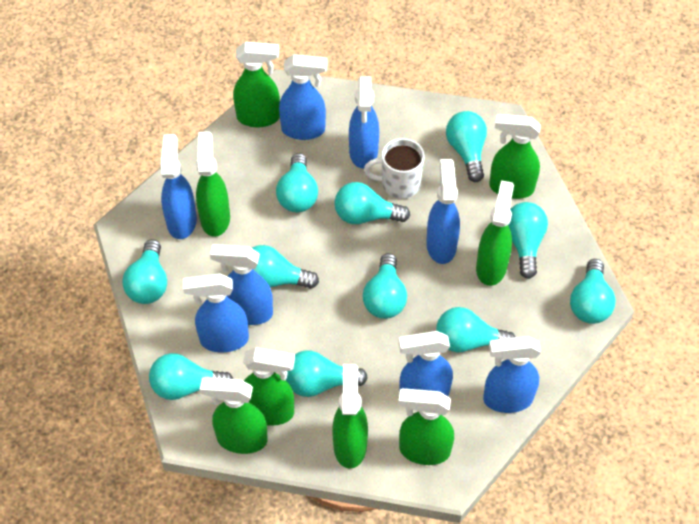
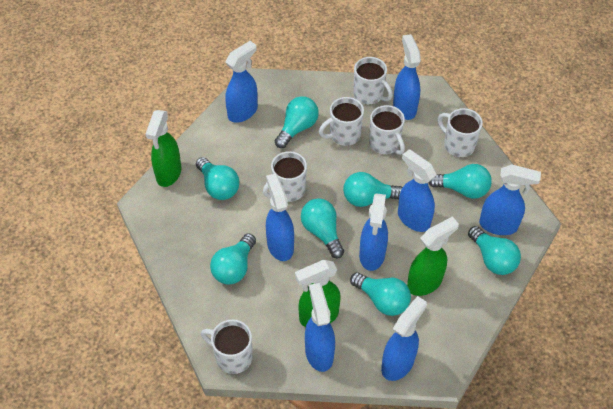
green spray bottle: [196,131,230,237] [199,377,268,454] [233,42,280,127] [243,347,295,426] [332,364,368,469] [398,388,454,465] [476,180,514,286] [489,114,541,199] = 8 -> [145,110,182,187] [295,260,341,327] [407,217,459,296] = 3
turquoise light bulb: [122,239,167,304] [149,353,233,400] [252,245,319,289] [276,153,318,213] [286,350,368,397] [334,182,410,224] [363,253,407,319] [436,307,515,352] [446,111,487,182] [508,202,548,279] [570,259,616,324] = 11 -> [196,157,239,200] [210,233,256,285] [275,96,319,148] [301,198,344,258] [343,172,403,207] [350,272,411,316] [428,164,492,199] [468,226,521,275] = 8
white mug: [364,138,425,199] = 1 -> [201,319,253,374] [263,151,307,202] [319,97,364,146] [354,57,393,105] [369,105,405,155] [438,108,483,157] = 6

